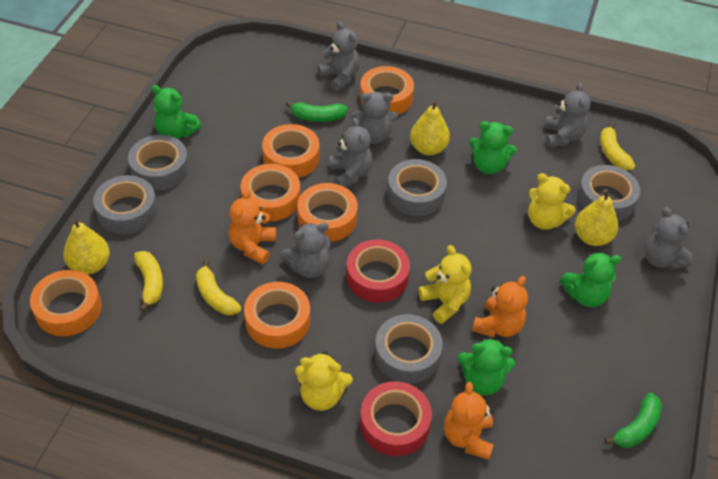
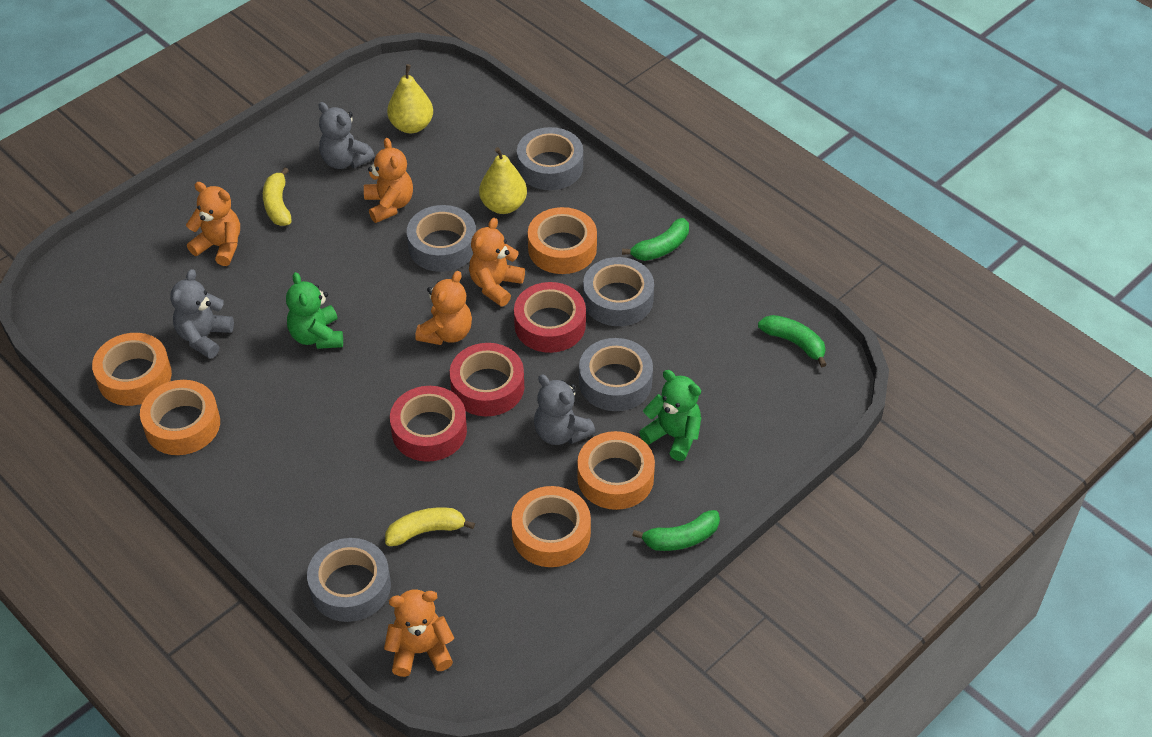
green banana: [285,101,348,122] [604,393,662,448] = 2 -> [622,218,689,261] [632,510,720,551] [758,315,827,367] = 3
green teddy bear: [151,85,202,139] [457,337,515,395] [469,121,517,174] [560,252,622,307] = 4 -> [286,272,343,349] [639,370,701,461] = 2
grey teddy bear: [281,223,331,278] [318,21,360,91] [330,118,373,187] [351,92,398,144] [544,82,591,148] [644,207,693,270] = 6 -> [170,269,234,359] [318,102,375,169] [534,375,596,445] = 3
orange tape: [30,270,102,336] [241,164,300,221] [244,282,310,348] [262,124,319,178] [297,183,358,242] [360,66,414,115] = 6 -> [92,333,172,406] [140,380,220,455] [511,486,591,567] [528,207,597,274] [577,431,655,510] = 5
orange teddy bear: [229,189,276,264] [444,382,494,460] [472,276,528,337] = 3 -> [186,182,240,266] [364,138,413,223] [384,590,454,677] [415,271,472,345] [469,218,525,307] = 5
red tape: [346,239,410,303] [360,381,432,456] = 2 -> [390,386,467,462] [450,343,524,416] [514,282,586,353] = 3
yellow banana: [134,251,163,312] [196,260,242,315] [600,123,635,171] = 3 -> [263,167,292,226] [385,507,475,546] = 2
yellow pear: [63,218,110,275] [410,100,450,155] [575,189,618,246] = 3 -> [387,64,433,133] [479,147,527,214] = 2
yellow teddy bear: [295,351,353,411] [418,245,472,324] [528,173,576,230] = 3 -> none = 0

